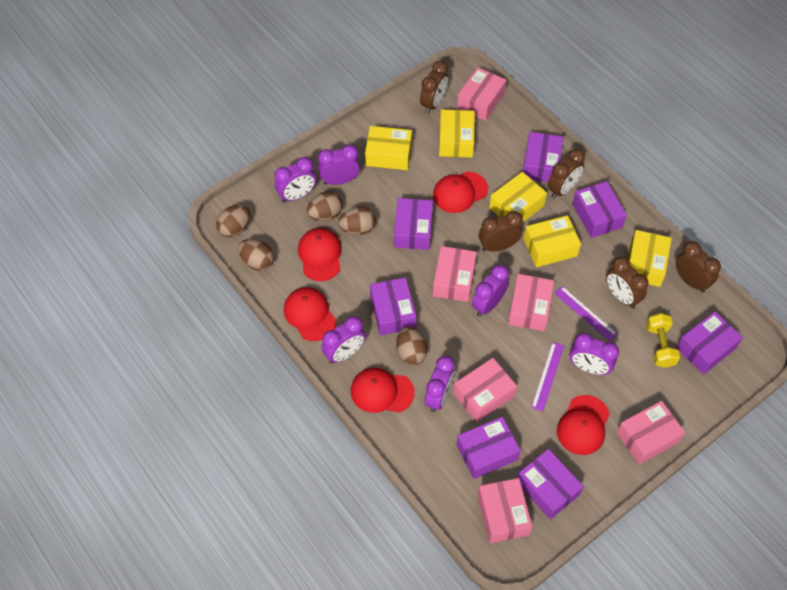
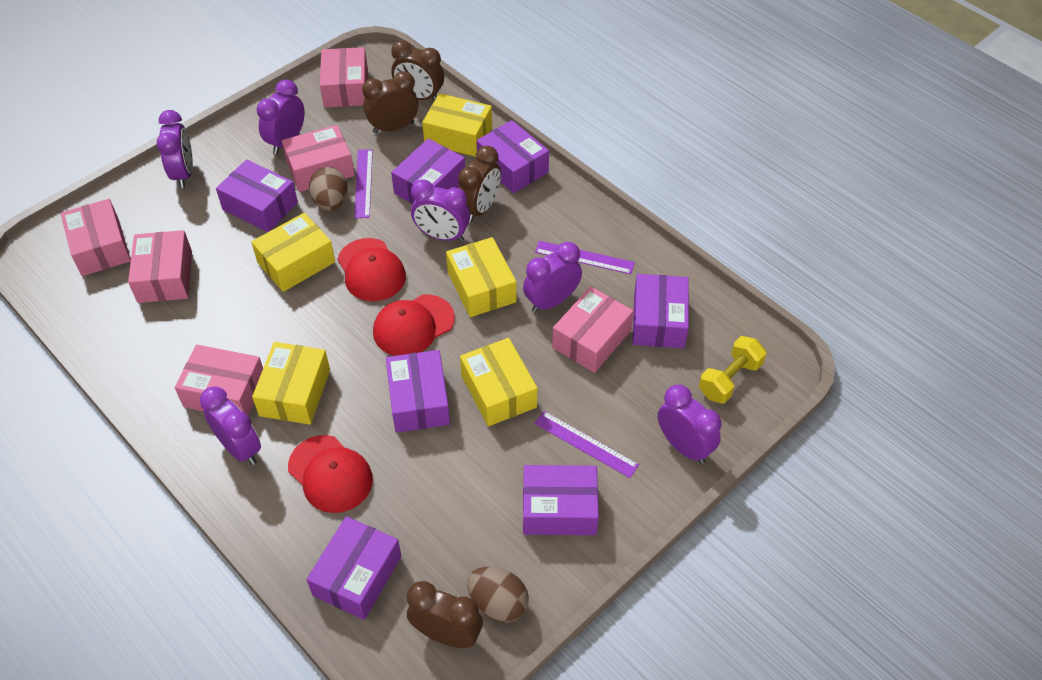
brown clock: [420,61,448,114] [479,211,523,252] [548,149,585,199] [606,257,648,309] [676,241,721,293] = 5 -> [362,71,418,133] [391,40,444,101] [407,581,483,648] [458,146,501,222] = 4
brown egg: [216,205,250,237] [238,239,274,271] [307,191,342,221] [338,206,376,235] [396,326,428,365] = 5 -> [309,167,348,211] [467,567,529,623] = 2
purple ruler: [531,342,564,411] [554,286,618,342] = 2 -> [354,149,373,218] [534,411,639,478] [535,241,635,274] = 3
red cap: [284,287,337,341] [298,228,342,281] [351,368,414,413] [433,171,488,213] [557,395,610,455] = 5 -> [288,435,373,513] [337,238,406,301] [373,295,455,356] = 3

